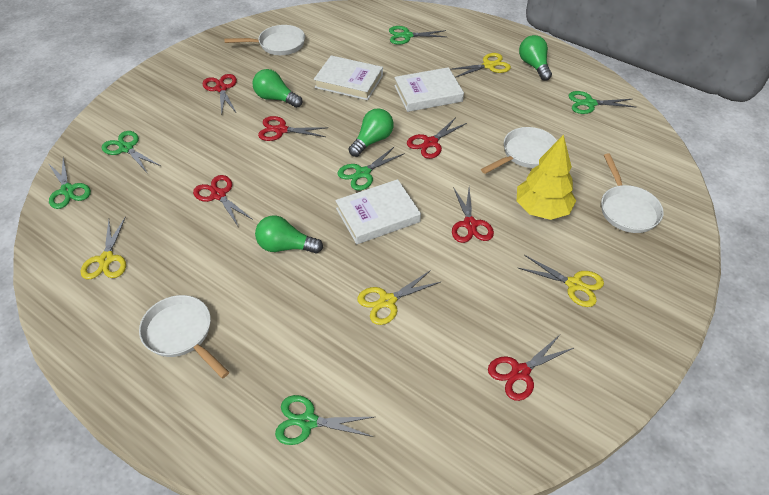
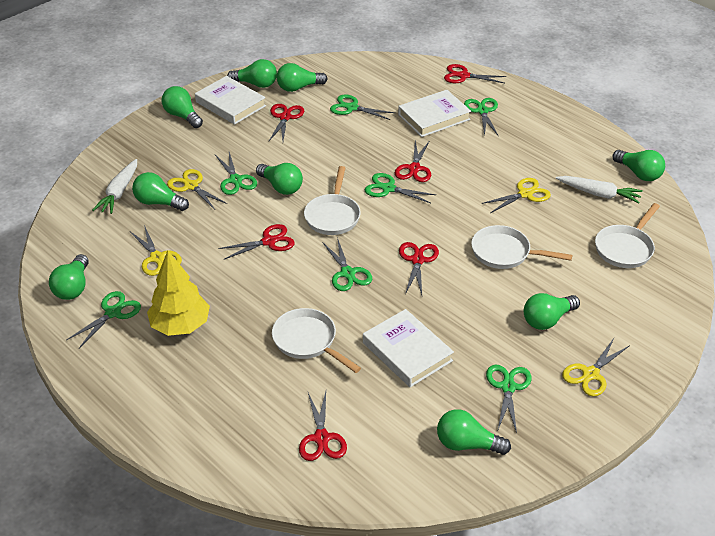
green light bulb: [253,69,302,108] [255,215,323,253] [349,108,394,157] [519,35,552,81] = 4 -> [49,254,89,300] [132,172,189,211] [162,86,203,128] [227,59,277,88] [256,163,303,195] [277,63,327,92] [437,409,511,455] [524,293,580,330] [613,150,665,181] = 9
green scissors: [48,157,91,209] [102,131,161,174] [275,395,374,445] [337,146,405,190] [389,26,446,45] [568,91,635,114] = 6 -> [67,291,141,348] [215,152,257,195] [322,237,372,291] [330,95,395,120] [364,173,436,203] [464,98,498,136] [486,365,532,433] = 7
white carrot: none = 0 -> [92,159,137,214] [556,176,643,204] = 2

